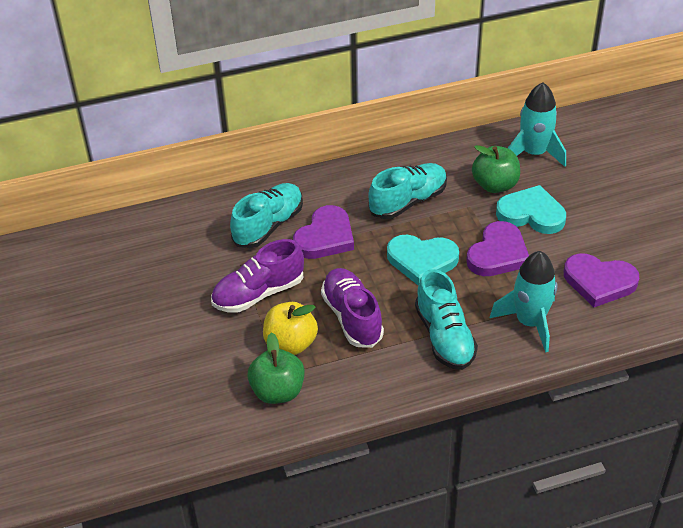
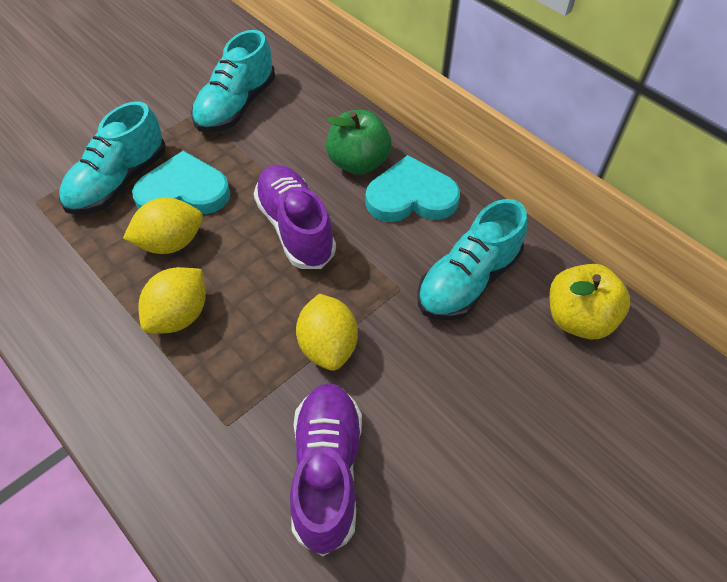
green apple: [247,333,305,404] [472,145,520,193] = 2 -> [326,110,392,175] = 1
purple heart: [293,205,354,259] [466,221,529,276] [564,253,639,307] = 3 -> none = 0
turquoise rocket: [490,251,557,353] [508,82,566,167] = 2 -> none = 0
yellow lemon: none = 0 -> [123,198,203,254] [138,267,206,333] [296,294,358,371] = 3

